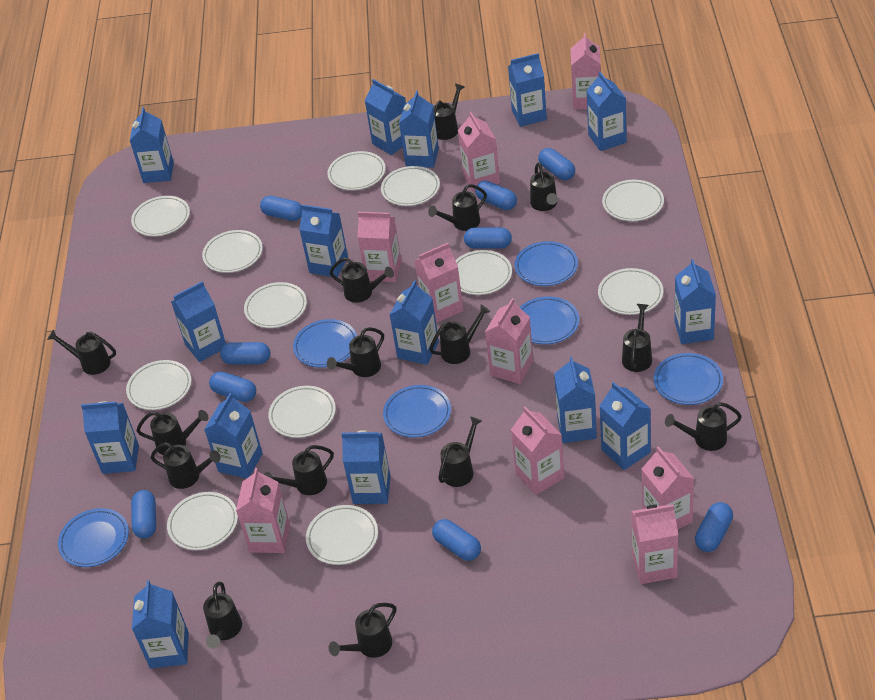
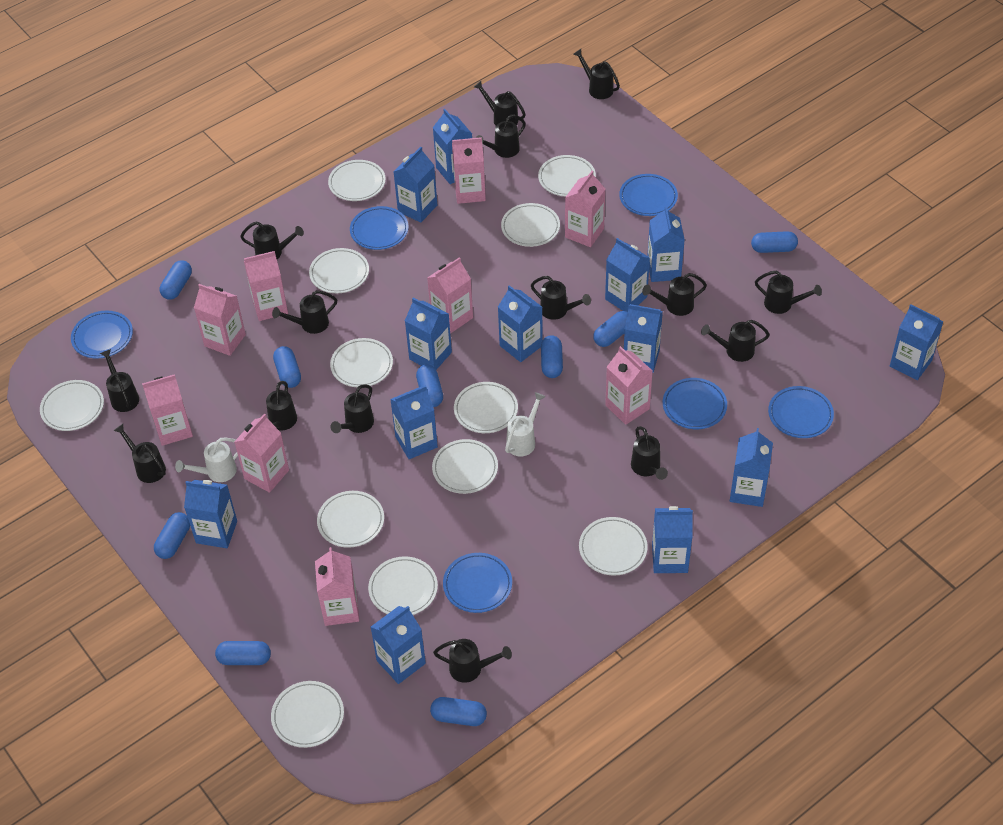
blue carton: [81,401,139,474] [130,107,174,183] [132,580,189,669] [171,281,226,362] [204,393,263,479] [299,205,348,277] [341,430,391,504] [364,79,406,155] [390,281,439,365] [399,91,439,168] [508,53,547,127] [554,356,597,443] [586,72,627,151] [600,382,651,470] [675,259,716,344] = 15 -> [184,480,237,548] [371,606,426,684] [390,385,438,459] [394,147,437,223] [405,298,452,370] [433,109,472,184] [498,285,543,362] [605,238,650,312] [624,304,663,373] [648,206,685,282] [652,506,693,573] [730,428,773,507] [890,304,943,380] = 13
white watering can: none = 0 -> [175,437,238,482] [505,392,546,456] = 2

